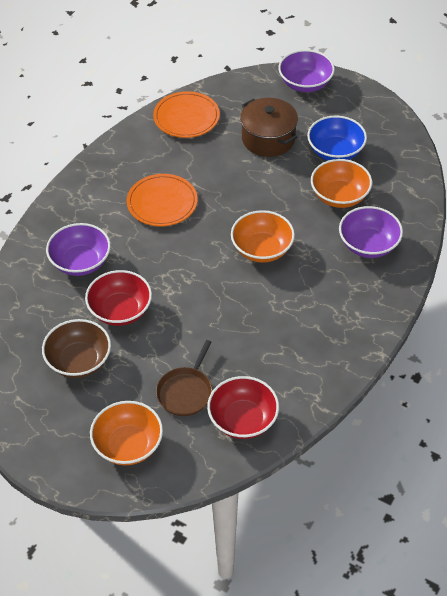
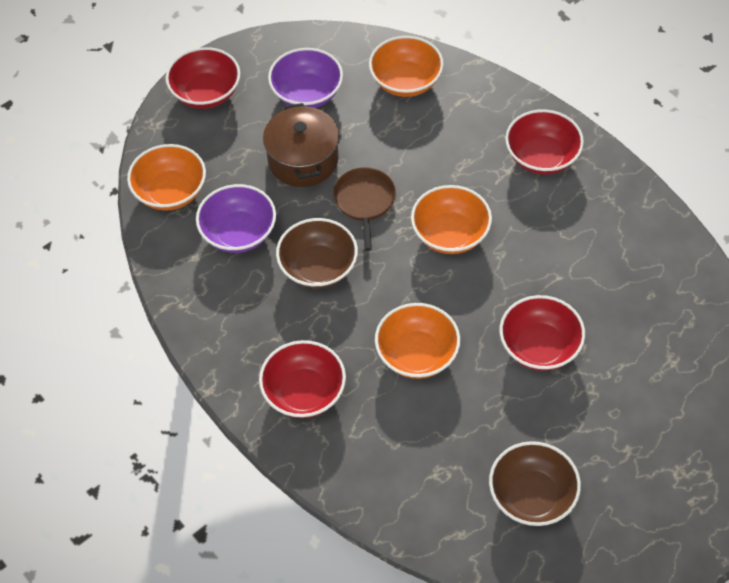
blue bowl: [307,116,367,160] = 1 -> none = 0
brown bowl: [42,319,111,378] = 1 -> [276,218,358,289] [489,441,581,526] = 2
orange bowl: [90,401,163,465] [231,210,295,263] [311,159,372,208] = 3 -> [127,144,206,211] [369,36,444,97] [375,303,460,379] [411,185,492,254] = 4
orange plate: [127,174,198,226] [153,91,220,138] = 2 -> none = 0
purple bowl: [46,223,111,276] [278,50,335,92] [339,206,403,258] = 3 -> [196,184,276,253] [268,48,343,108] = 2
red bowl: [85,270,152,326] [207,376,279,439] = 2 -> [166,47,240,109] [259,340,346,418] [500,295,585,371] [505,109,584,175] = 4

